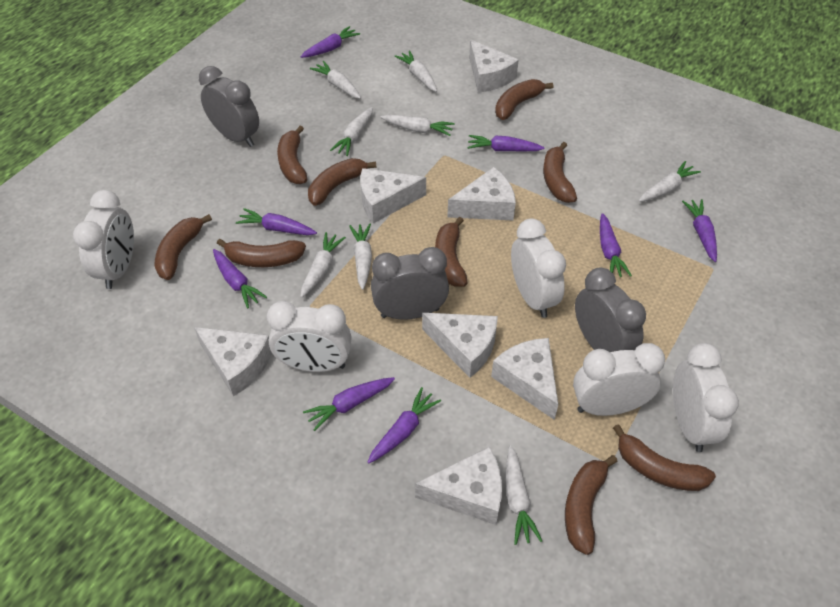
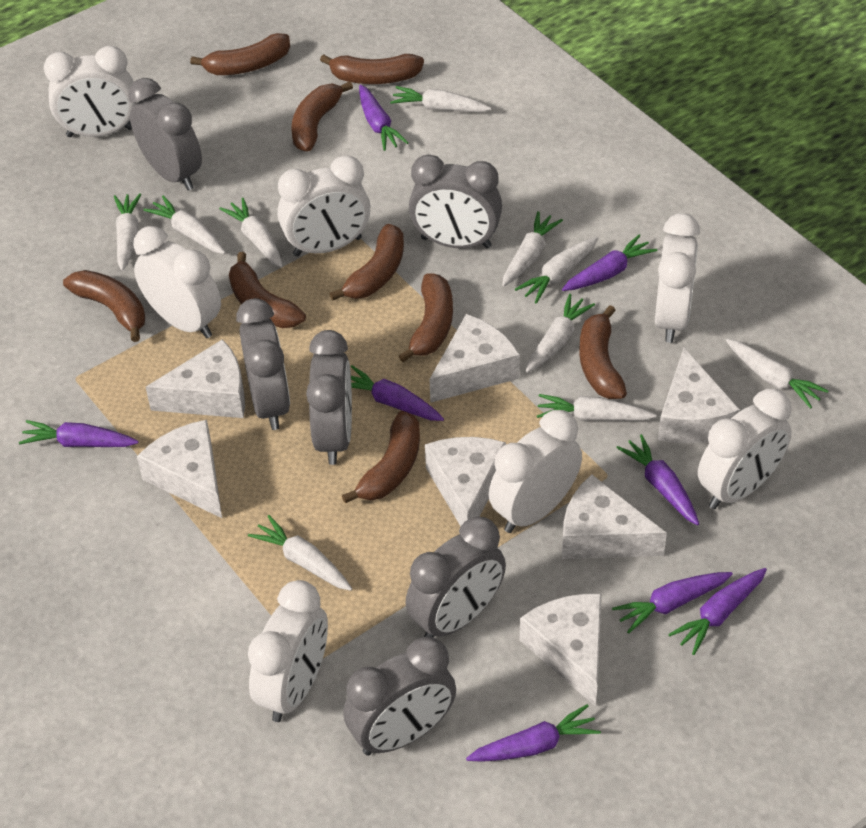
grey clock: [199,66,259,147] [371,247,449,320] [575,268,646,352] = 3 -> [128,78,202,191] [236,298,290,430] [306,330,352,465] [343,636,456,756] [406,517,506,638] [409,154,502,248] = 6
white carrot: [300,232,346,298] [310,61,361,99] [330,107,373,156] [349,224,372,290] [381,115,455,136] [394,50,437,92] [506,445,542,545] [639,161,701,202] = 8 -> [114,193,141,271] [143,195,226,254] [219,198,283,268] [248,515,352,591] [390,86,491,112] [502,211,563,286] [515,237,599,304] [526,294,595,373] [537,394,656,421] [726,339,829,409] = 10
white clock: [73,190,134,289] [267,301,352,372] [511,218,566,318] [573,343,665,416] [673,343,739,452] = 5 -> [44,45,136,137] [134,226,221,339] [248,580,328,722] [278,155,370,257] [489,410,582,533] [655,213,700,343] [698,388,792,509] = 7

